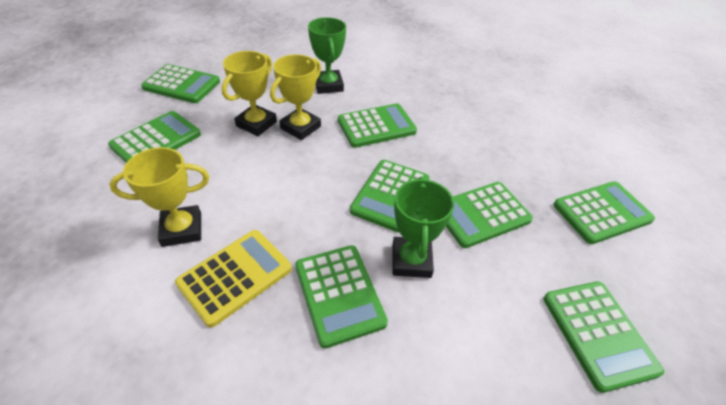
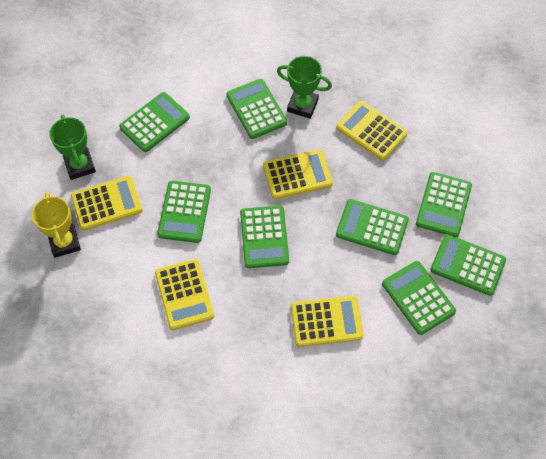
yellow calculator: [175,230,292,328] = 1 -> [71,176,143,231] [155,259,214,330] [263,150,333,199] [291,296,364,347] [336,101,407,160] = 5
yellow trophy: [109,147,209,247] [222,51,277,136] [270,54,321,140] = 3 -> [32,192,81,258] = 1

